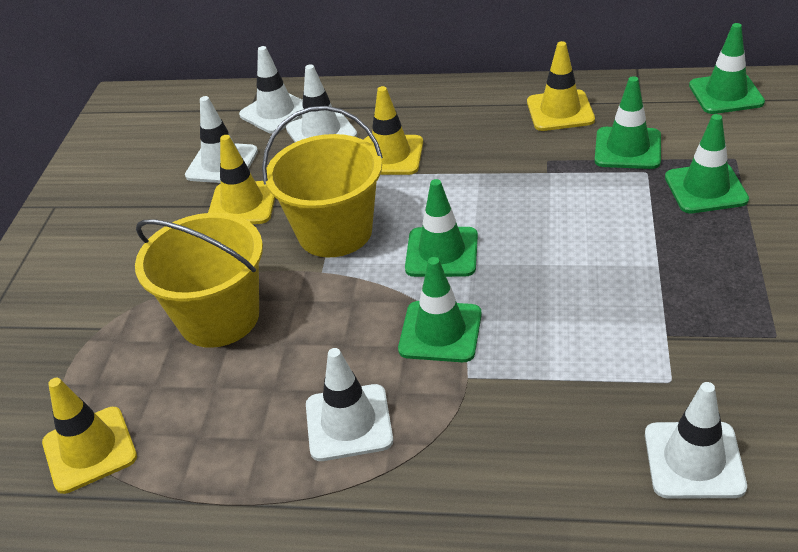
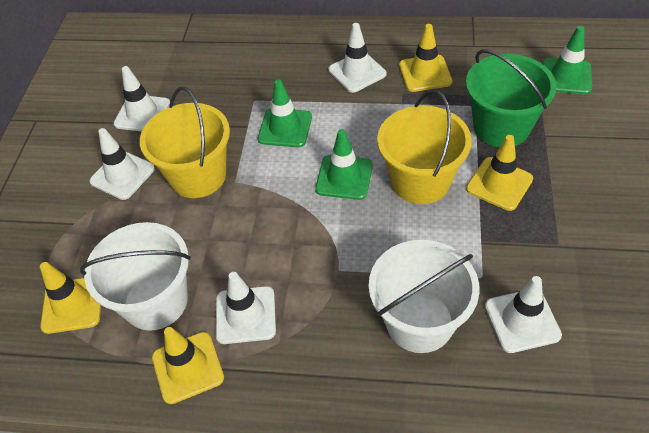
green bucket: none = 0 -> [466,49,556,147] = 1
green traffic cone: [398,257,482,362] [405,179,478,277] [595,76,661,169] [665,114,749,213] [689,23,765,114] = 5 -> [258,79,312,147] [315,129,373,200] [543,26,592,94] = 3
white bucket: none = 0 -> [80,222,191,331] [369,240,480,353] = 2

